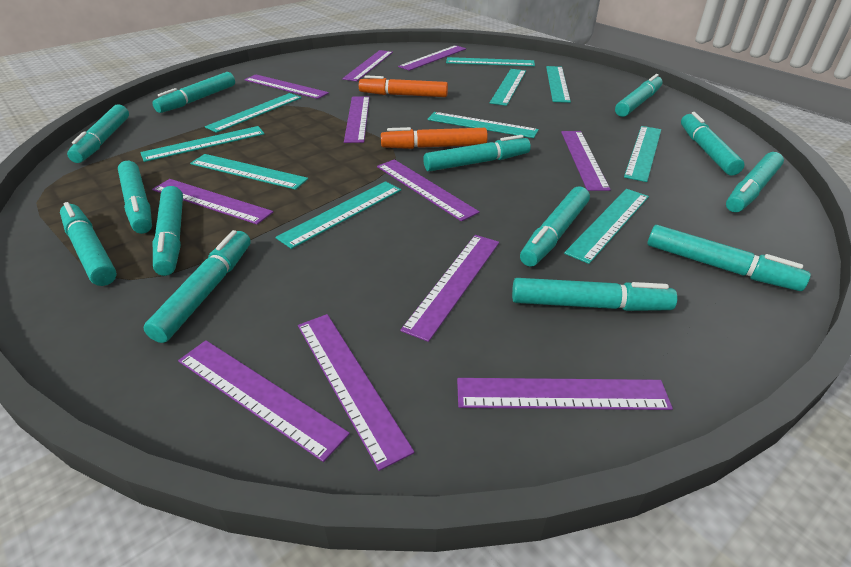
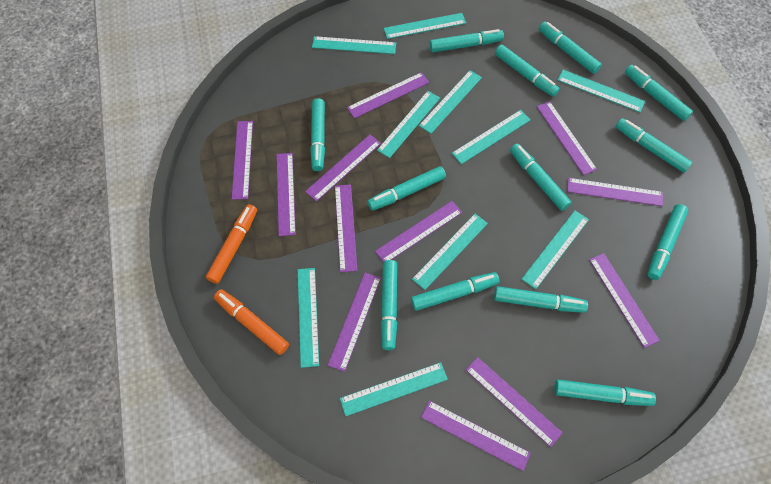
purple ruler: [152,179,273,225] [178,340,350,462] [244,74,329,99] [298,314,415,471] [342,50,393,81] [344,96,370,143] [377,159,480,221] [398,45,466,71] [400,235,499,342] [457,378,673,410] [561,131,611,191] = 11 -> [232,121,253,200] [276,153,296,236] [305,135,381,202] [328,273,381,372] [335,184,357,272] [347,72,429,118] [375,201,462,262] [421,401,531,471] [466,357,562,447] [537,101,597,175] [567,178,663,206] [589,253,660,348] = 12

